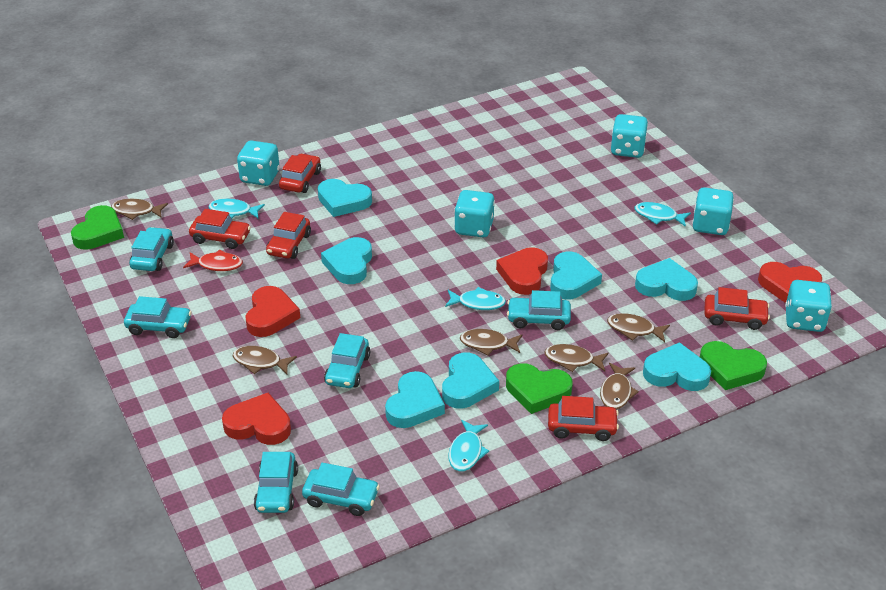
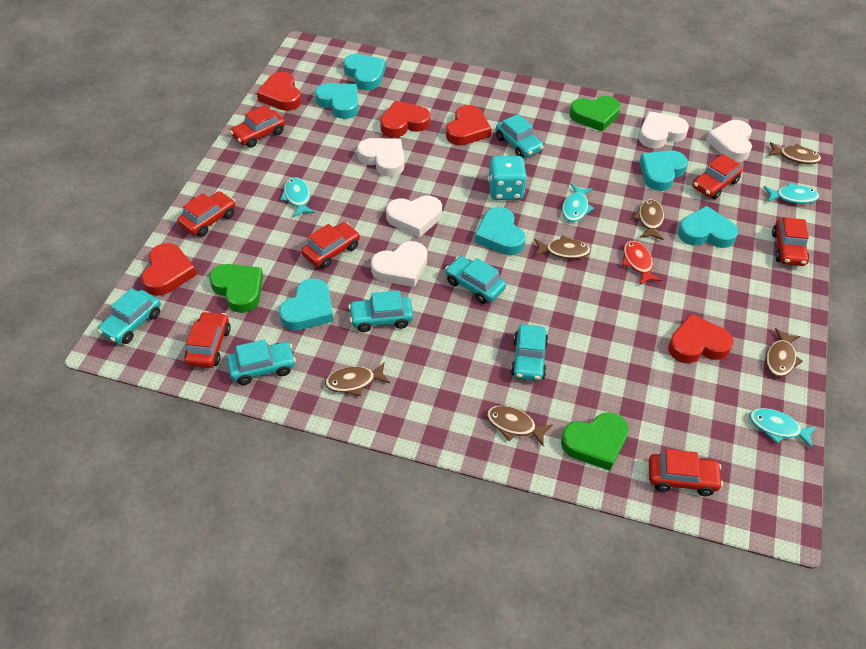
red car: [189,209,251,249] [266,212,311,259] [279,153,321,193] [548,396,619,441] [705,287,770,330] = 5 -> [178,191,235,237] [184,311,231,368] [230,105,285,148] [301,222,360,268] [649,449,723,496] [692,154,742,199] [772,217,809,266] = 7
red heart: [222,393,291,445] [246,286,300,337] [496,247,548,295] [758,262,822,303] = 4 -> [141,243,197,296] [257,72,301,111] [380,101,430,138] [446,105,491,145] [668,314,734,363] = 5
turquoise dice: [237,140,280,186] [454,190,495,237] [611,114,648,158] [692,187,734,235] [785,280,832,332] = 5 -> [488,156,527,200] = 1
turquoise heart: [318,179,372,217] [321,237,372,284] [385,371,445,428] [442,352,499,409] [550,251,602,300] [635,258,698,301] [643,342,711,391] = 7 -> [279,278,334,331] [315,83,359,119] [343,54,386,90] [475,207,526,255] [639,150,688,191] [678,206,738,248] = 6
white heart: none = 0 -> [357,138,404,177] [371,241,427,287] [386,195,442,238] [639,111,689,149] [706,120,752,162] = 5

